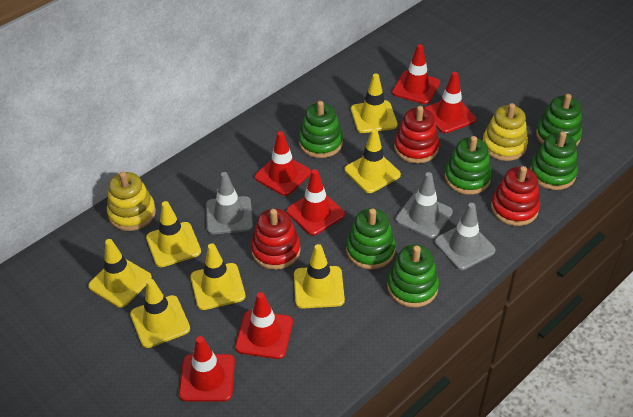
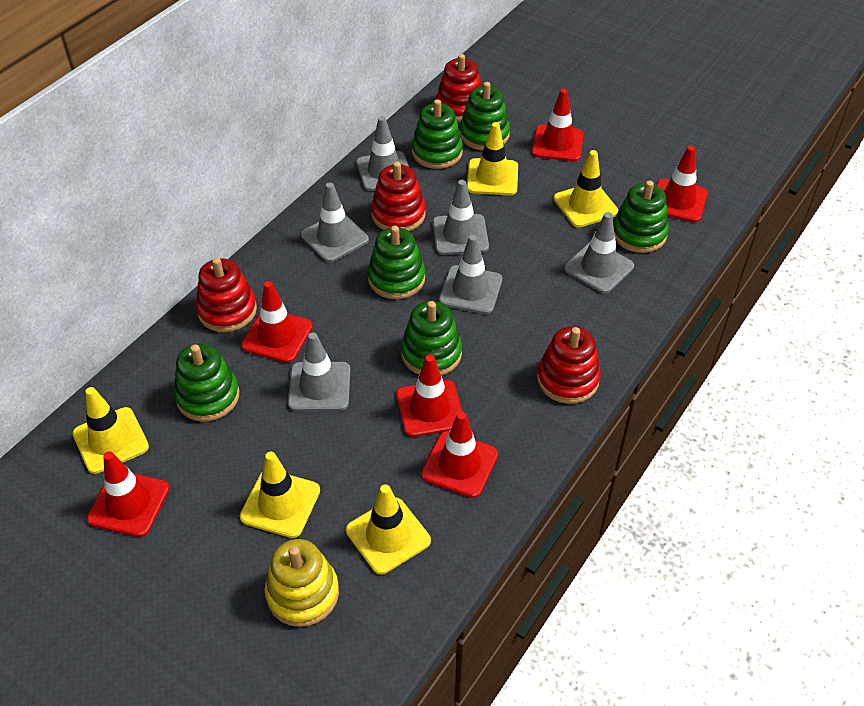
grey traffic cone: [206,172,253,234] [395,172,453,238] [435,203,496,270] = 3 -> [288,332,350,411] [301,182,369,262] [356,116,409,191] [433,180,489,255] [439,235,502,314] [564,212,634,294] = 6
red stacking toy: [251,209,301,270] [394,106,439,163] [491,166,540,226] = 3 -> [196,257,257,332] [371,161,426,231] [436,54,482,121] [537,327,601,404] = 4
yellow stacking toy: [107,171,156,231] [482,103,528,161] = 2 -> [265,539,339,627] = 1
yellow traffic cone: [88,239,152,307] [130,279,190,348] [146,201,201,267] [190,243,245,310] [294,244,345,309] [345,129,401,193] [351,73,398,133] = 7 -> [72,387,149,474] [240,452,320,538] [346,484,431,575] [467,122,518,195] [553,150,618,228] = 5

